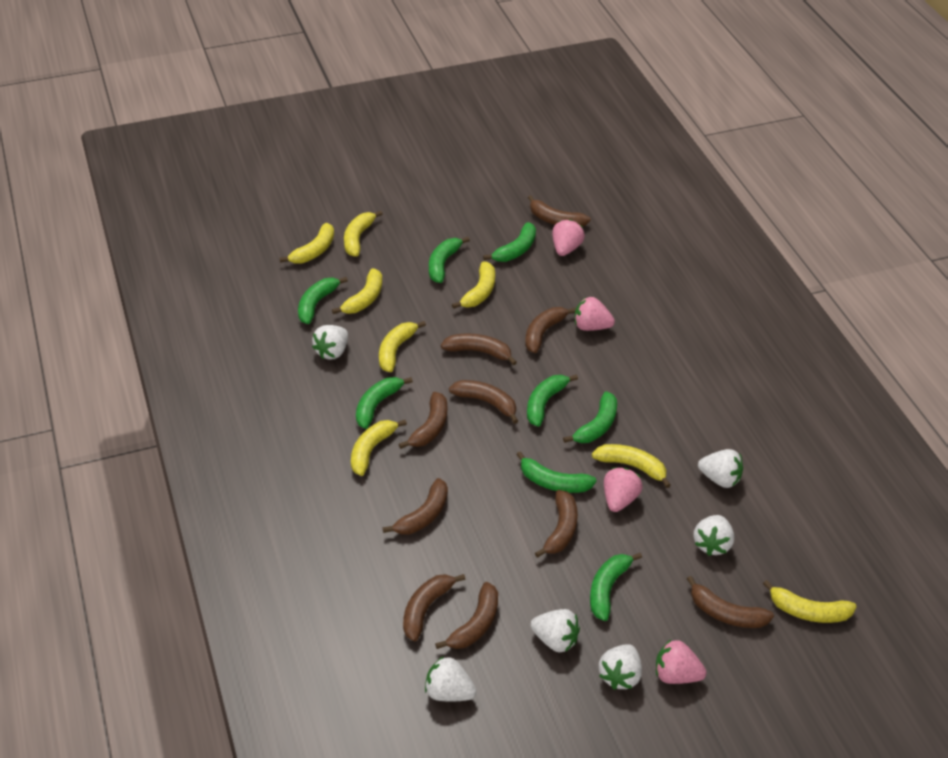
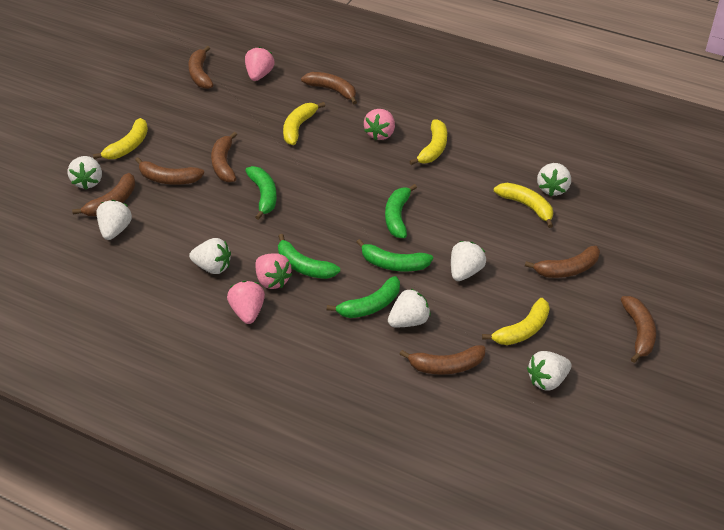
brown banana: [383,478,448,535] [399,392,447,449] [403,574,465,641] [435,582,498,649] [441,334,517,365] [449,380,518,424] [525,307,576,353] [528,195,591,226] [535,490,578,558] [687,576,774,628] = 10 -> [72,173,136,216] [135,157,204,185] [188,46,214,89] [211,132,237,182] [301,72,357,104] [400,345,485,375] [525,246,600,278] [621,296,656,363] = 8
green banana: [298,277,348,324] [356,377,413,429] [429,237,470,283] [483,222,536,262] [516,451,597,493] [527,374,578,427] [563,391,617,443] [590,553,642,621] = 8 -> [245,166,277,220] [278,234,340,279] [327,276,400,318] [356,239,433,271] [385,184,417,238] = 5
white strawberry: [312,325,348,360] [425,656,476,702] [530,609,580,652] [599,644,642,690] [694,515,734,556] [698,449,743,488] = 6 -> [68,156,102,190] [96,200,132,240] [189,238,231,274] [388,289,431,327] [451,241,486,281] [527,351,571,391] [537,163,571,196] = 7
yellow banana: [280,223,334,264] [332,268,382,314] [344,211,383,256] [351,420,407,476] [379,321,426,372] [452,261,495,309] [592,444,671,488] [763,580,857,623] = 8 -> [93,118,148,159] [283,102,325,145] [409,120,447,165] [482,298,550,345] [494,183,553,228] = 5

